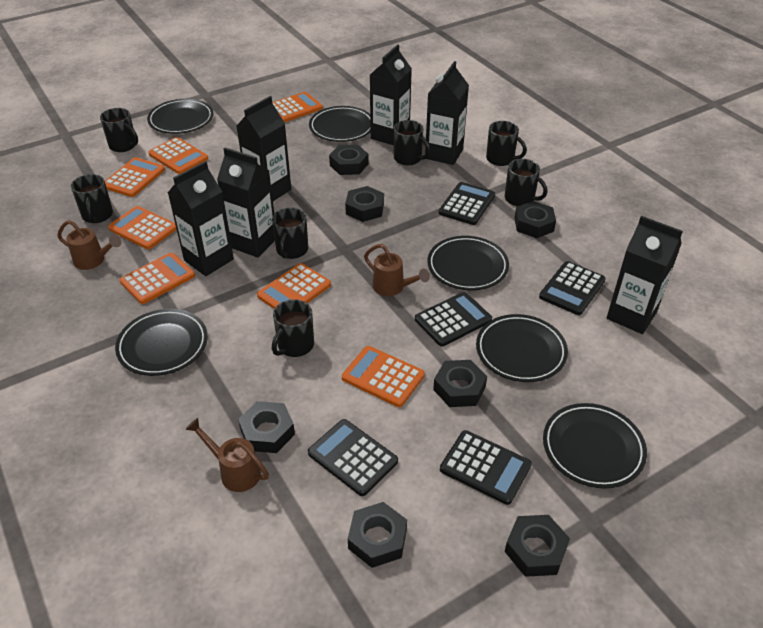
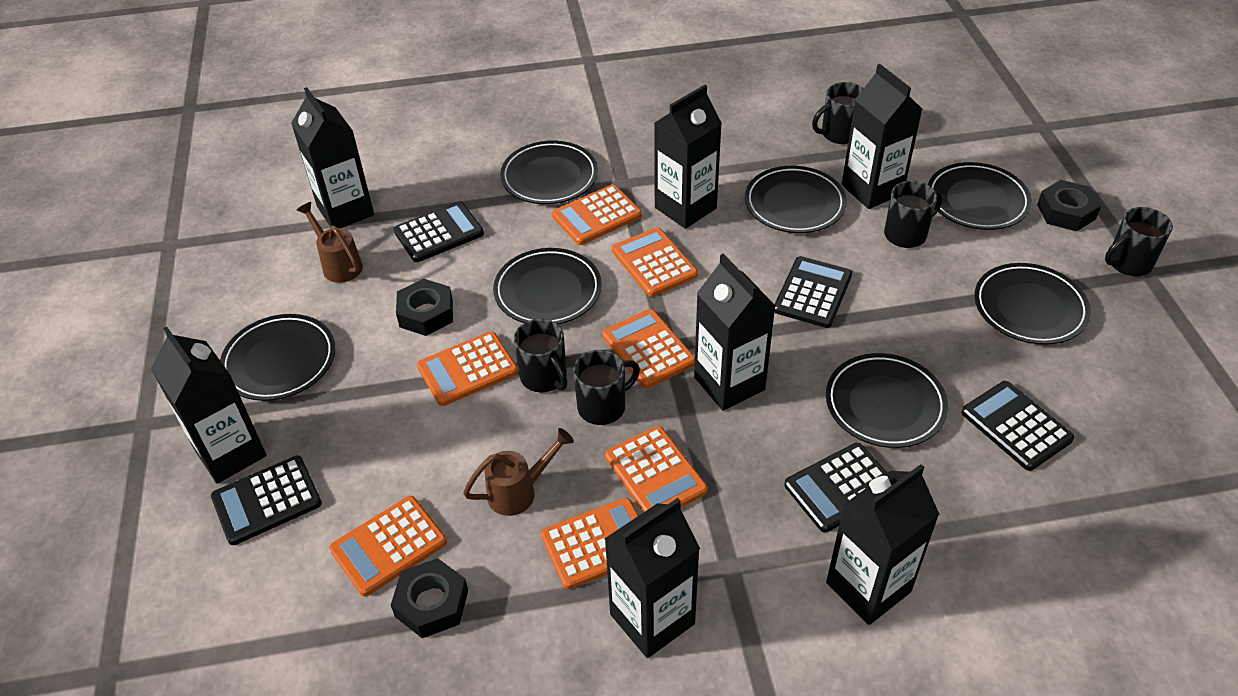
black carton: [168,161,234,276] [217,148,275,258] [237,96,291,201] [370,44,412,145] [425,61,469,165] [607,216,683,334] = 6 -> [151,327,267,484] [291,87,374,228] [604,498,700,658] [654,85,722,229] [694,254,776,411] [826,464,940,625] [842,64,922,209] = 7
black mug: [71,174,113,223] [100,108,138,152] [272,207,308,259] [272,299,314,357] [394,120,431,165] [486,121,527,166] [505,159,547,206] = 7 -> [514,319,567,392] [573,350,640,425] [812,82,864,144] [884,181,942,248] [1105,207,1173,276] = 5
black nut: [238,401,295,453] [329,145,369,175] [345,186,384,222] [348,502,407,568] [433,360,487,407] [505,515,570,577] [514,201,556,238] = 7 -> [391,558,468,638] [396,279,453,336] [1037,180,1101,231] = 3
black plate: [115,309,208,376] [147,99,213,134] [309,106,370,142] [427,236,509,290] [476,314,568,382] [543,403,647,488] = 6 -> [220,314,335,401] [493,248,602,324] [500,141,598,204] [745,166,847,233] [826,353,948,448] [928,162,1032,230] [974,263,1091,345] = 7
brown watering can: [57,220,121,270] [185,418,269,492] [364,244,430,296] = 3 -> [297,202,363,283] [463,428,574,516] = 2

